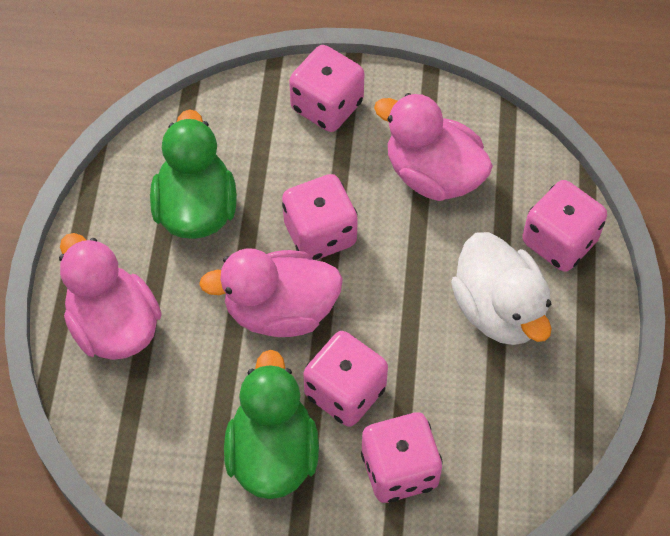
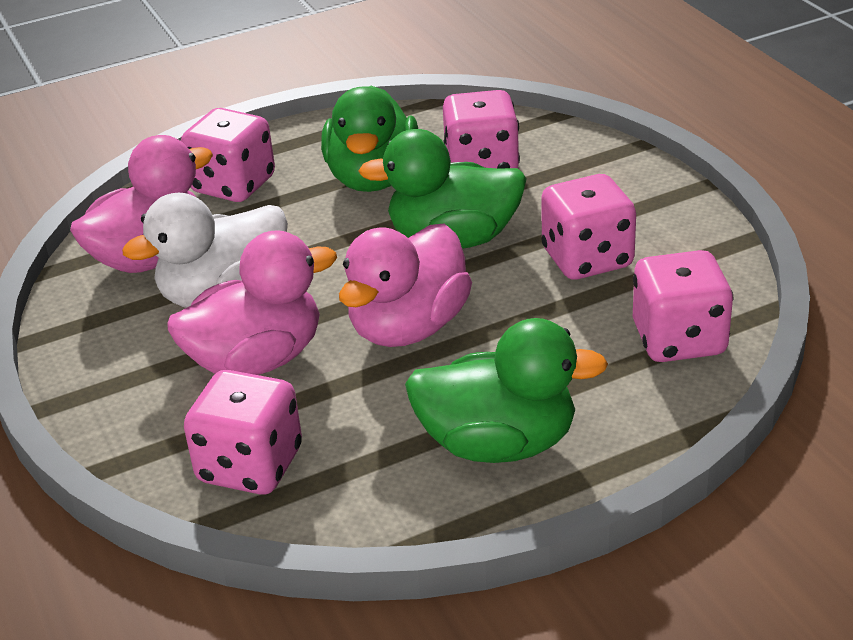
green duck: [150,109,237,239] [224,350,319,499] = 2 -> [321,86,418,192] [358,129,527,249] [405,318,608,463] = 3

